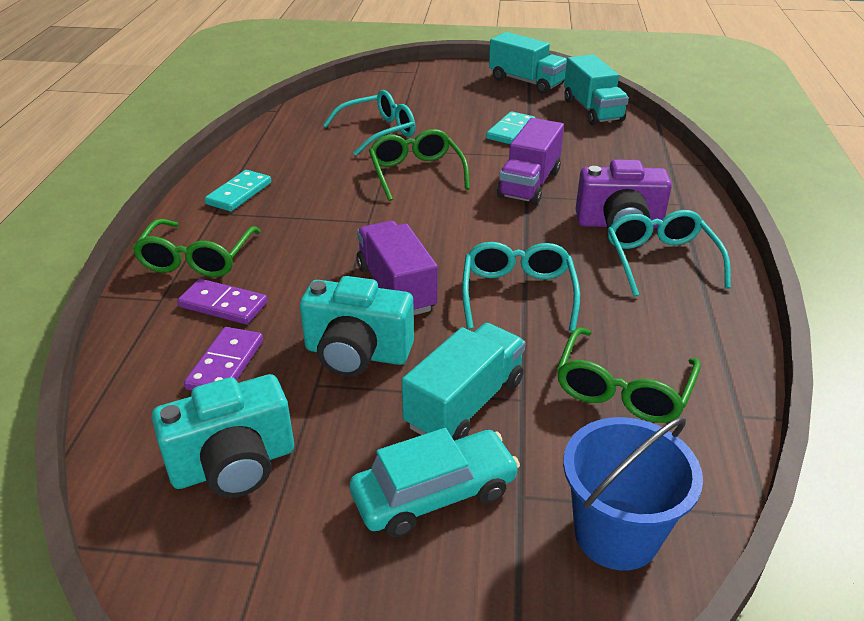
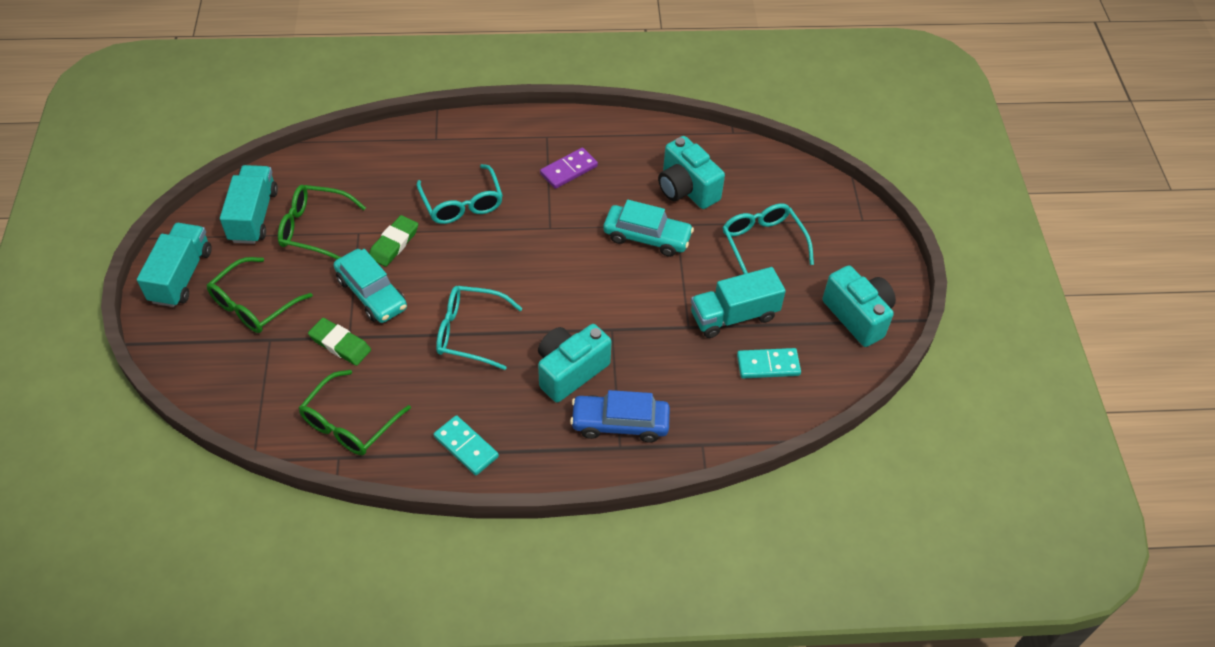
blue bucket: [563,417,703,571] = 1 -> none = 0
blue car: none = 0 -> [570,390,670,443] = 1
green eraser: none = 0 -> [308,318,371,366] [369,215,418,267] = 2
purple camera: [576,159,672,228] = 1 -> none = 0
purple domino: [177,279,267,324] [184,327,263,391] = 2 -> [540,148,598,189] = 1
purple truck: [357,221,438,315] [497,118,564,205] = 2 -> none = 0
turquoise camera: [152,374,294,498] [300,276,414,377] = 2 -> [538,324,612,403] [658,136,725,209] [822,266,896,347] = 3
turquoise car: [350,428,520,537] = 1 -> [333,249,407,323] [603,200,694,257] = 2

